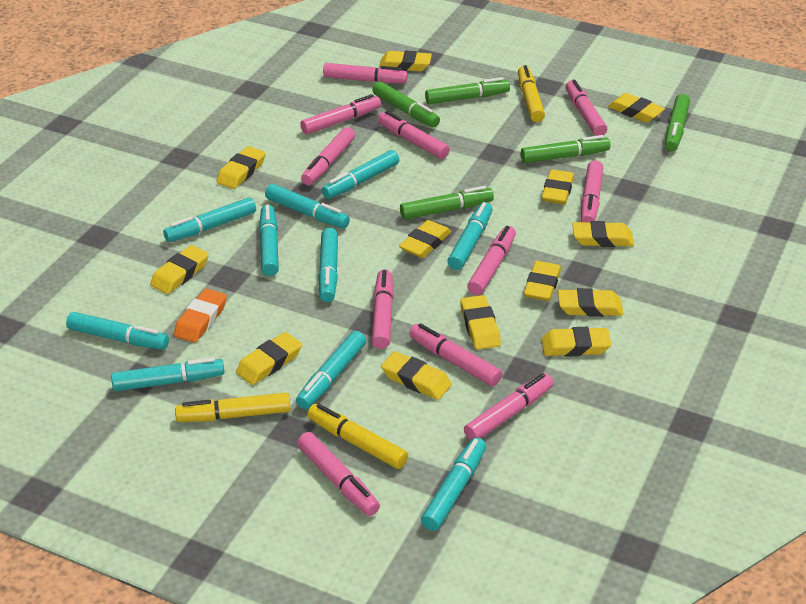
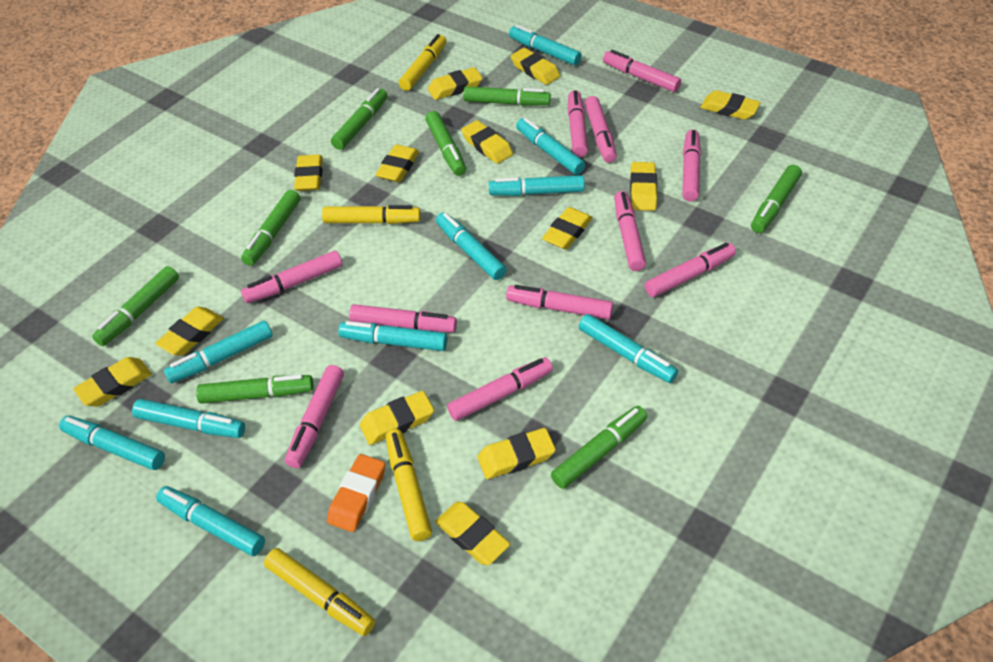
green marker: [373,81,440,127] [400,186,494,220] [425,77,510,104] [521,135,610,163] [665,94,690,151] = 5 -> [92,266,179,346] [196,374,313,404] [241,190,300,266] [331,88,388,150] [425,111,466,176] [463,86,551,106] [551,406,647,489] [751,165,802,233] = 8
yellow marker: [175,392,291,422] [307,404,408,469] [518,65,545,122] = 3 -> [264,548,375,636] [322,205,421,224] [386,429,432,541] [399,34,446,91] = 4

